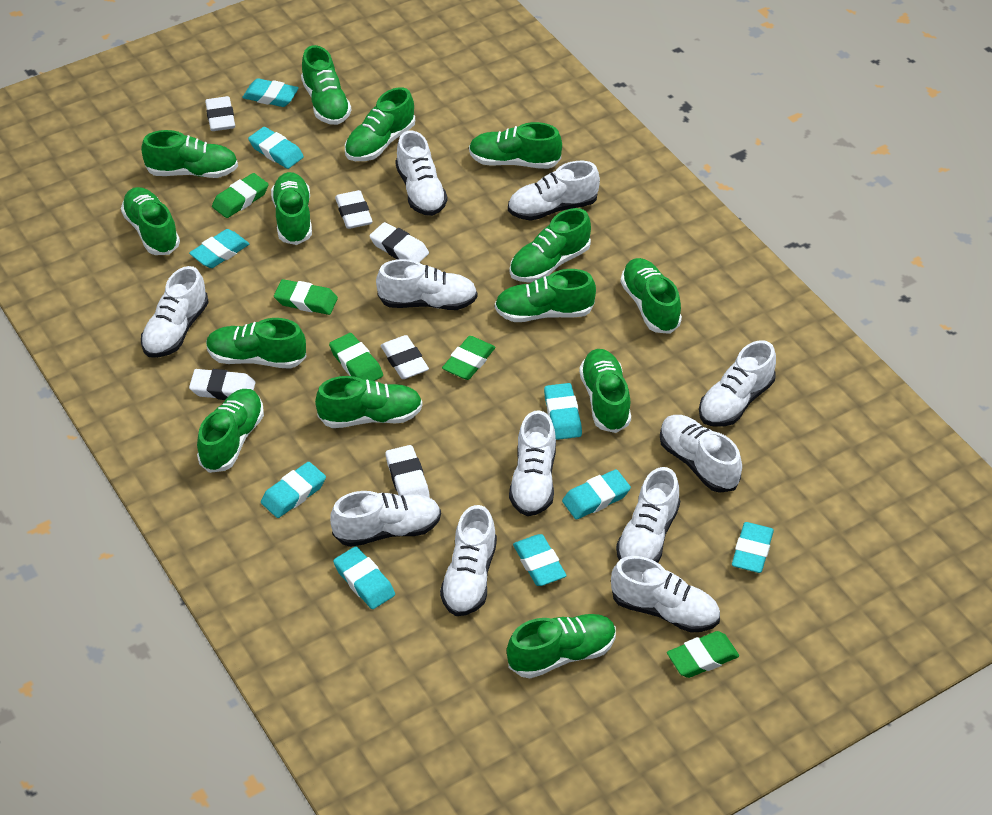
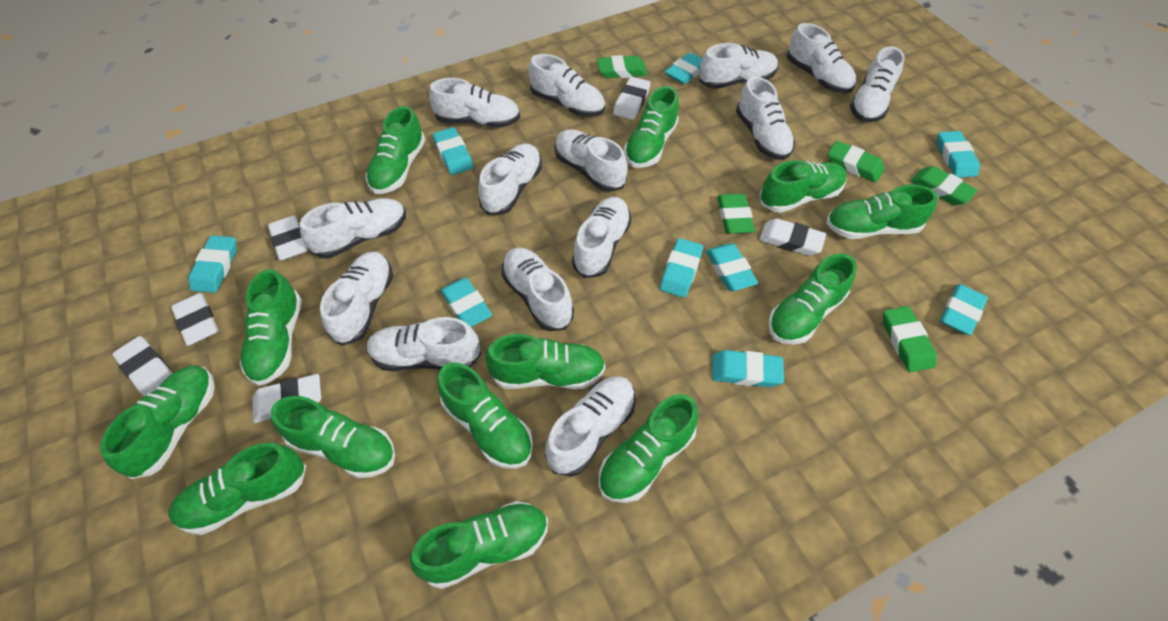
green shoe: [121,187,180,255] [141,130,238,178] [197,389,264,473] [206,318,307,369] [271,172,312,245] [301,45,351,125] [315,376,423,428] [345,87,415,161] [469,122,562,169] [495,269,596,322] [507,614,616,678] [510,208,591,283] [579,349,631,433] [621,258,682,334] = 14 -> [100,366,215,479] [168,443,306,535] [240,269,302,386] [271,396,395,478] [366,106,426,194] [410,501,548,589] [437,363,533,469] [485,334,606,389] [599,394,698,503] [624,86,679,168] [760,160,847,213] [768,253,856,345] [826,185,938,239] = 13
white shoe: [141,266,209,358] [330,491,441,547] [376,259,477,310] [395,130,447,216] [440,505,497,616] [508,161,600,221] [509,410,556,516] [611,556,720,633] [616,467,680,563] [660,415,742,493] [699,340,776,427] = 11 -> [300,198,406,258] [320,251,393,346] [367,317,481,371] [429,78,520,128] [478,143,542,215] [501,248,574,331] [529,54,605,117] [545,376,636,477] [555,129,628,192] [572,197,631,278] [699,43,778,89] [736,76,795,160] [787,23,856,93] [850,46,905,122] = 14

